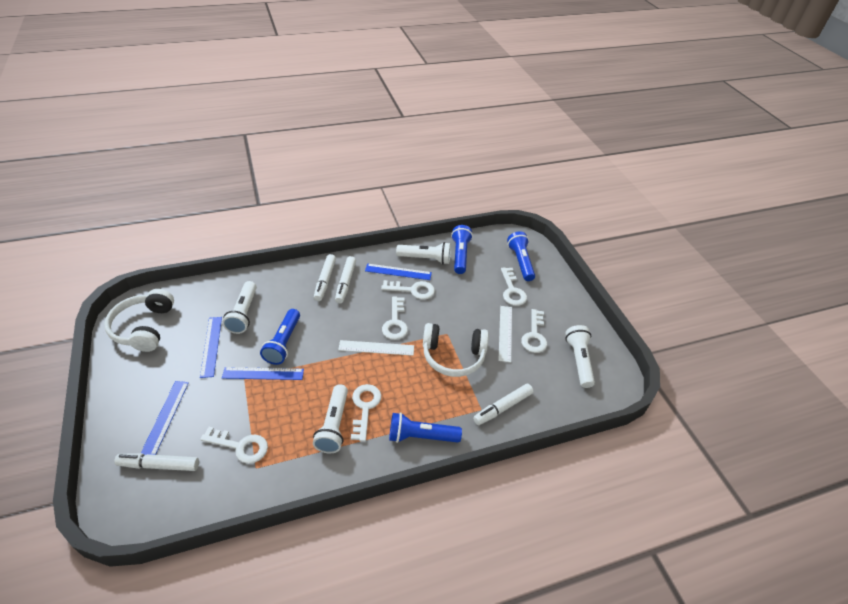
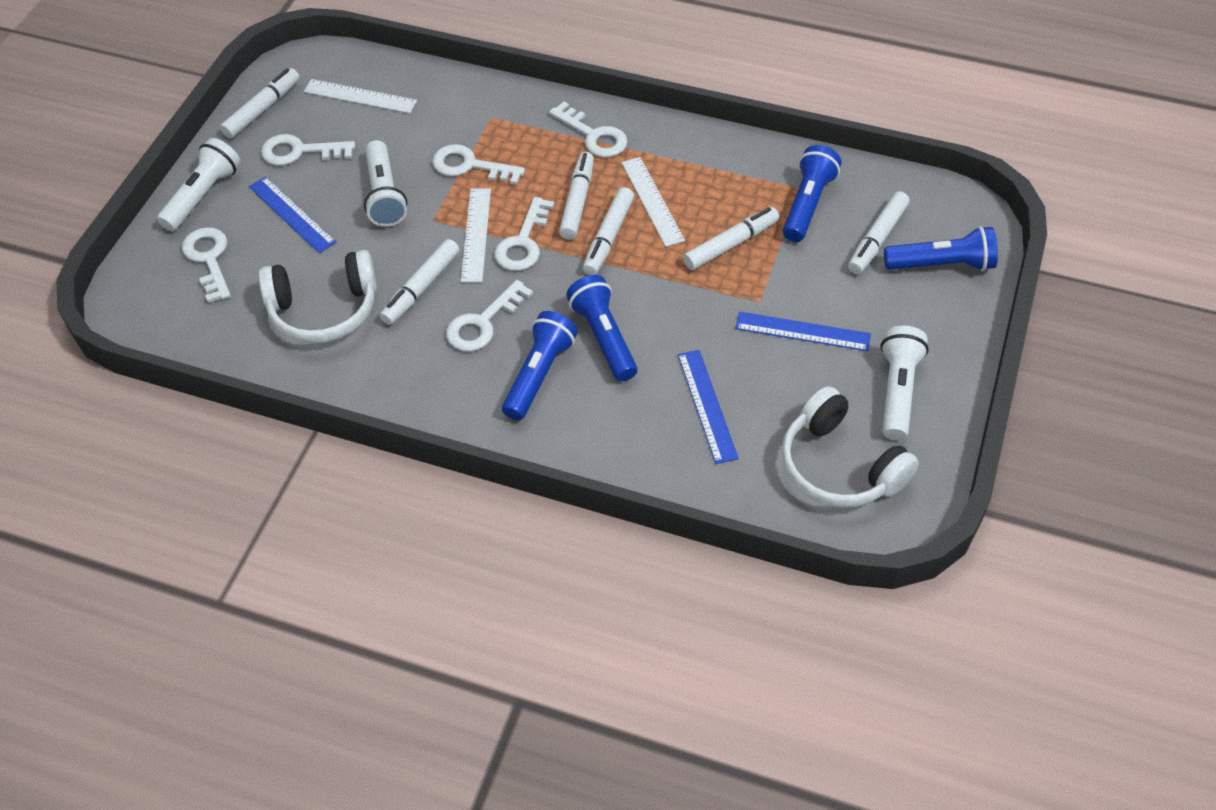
blue ruler: [141,381,189,455] [200,317,222,378] [222,367,304,380] [365,263,432,280] = 4 -> [249,177,336,253] [678,350,739,464] [735,311,871,351] = 3
white flashlight: [222,281,257,334] [313,384,348,453] [396,242,451,264] [565,325,595,388] = 4 -> [157,138,241,231] [364,140,407,227] [880,326,929,440] = 3
white marker: [114,453,199,471] [314,254,336,301] [335,256,356,303] [473,384,533,425] = 4 -> [220,68,300,139] [380,239,460,325] [559,152,594,240] [583,187,634,275] [683,207,779,270] [848,191,910,274] = 6
white ruler: [338,340,414,356] [498,306,512,362] = 2 -> [304,79,417,113] [461,189,491,282] [621,157,685,247] = 3

